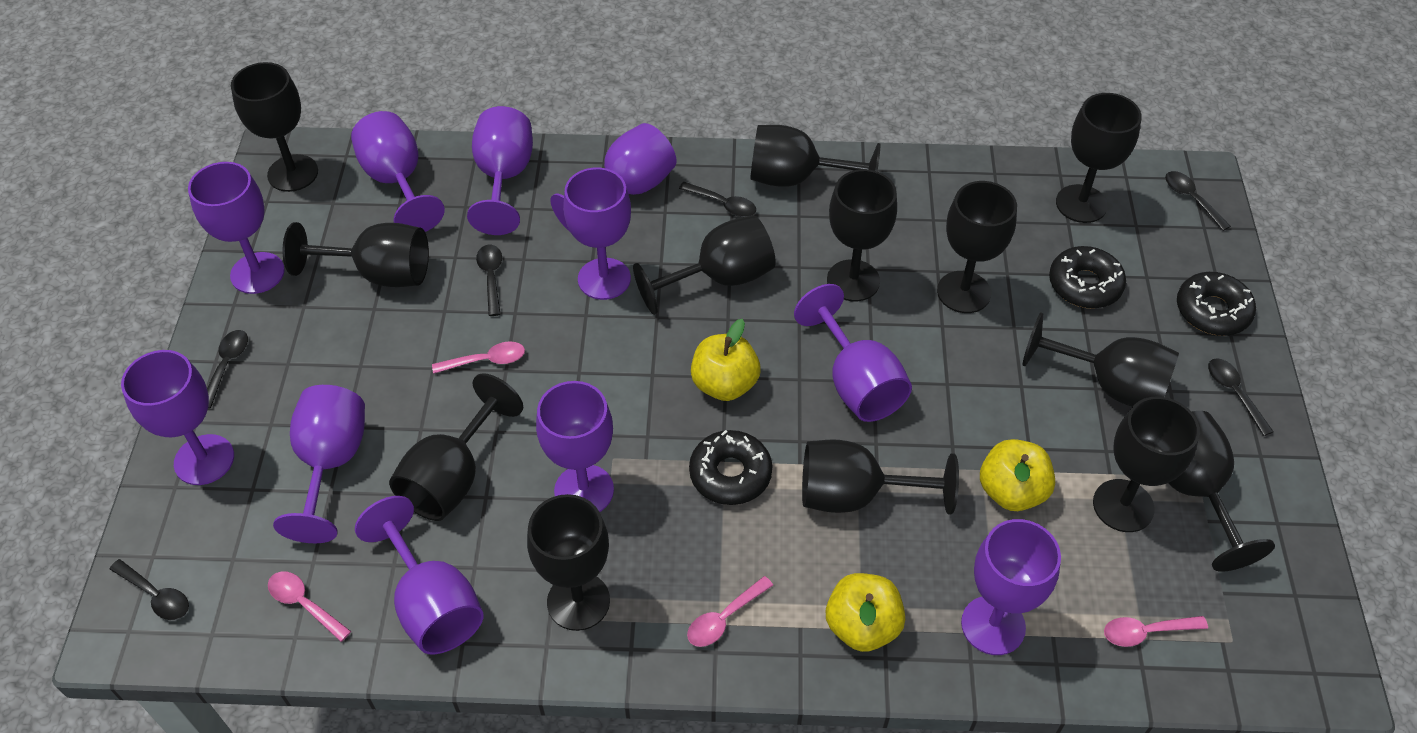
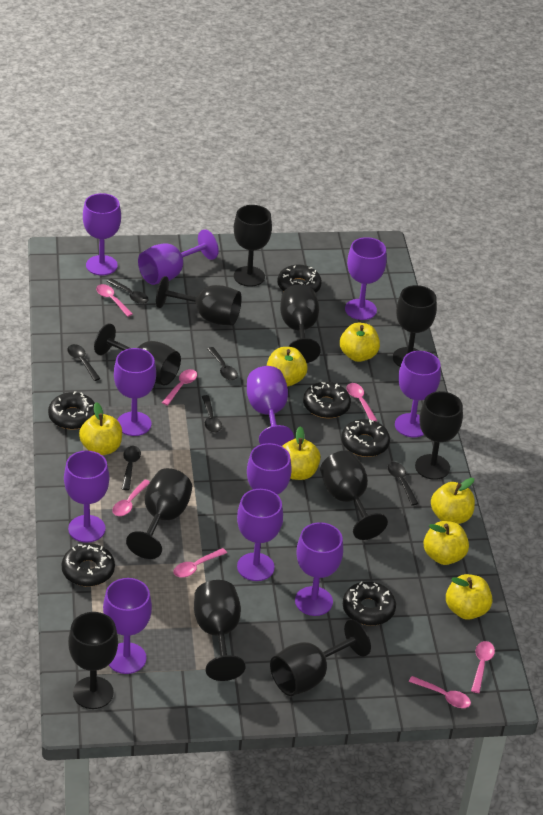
black donut: [689,430,772,505] [1049,246,1126,309] [1177,272,1256,336] = 3 -> [48,391,95,430] [62,543,115,587] [277,265,322,293] [303,382,351,418] [341,419,390,457] [343,581,396,626] = 6
black goblet: [231,62,318,192] [282,222,429,287] [389,373,523,521] [527,494,610,631] [633,215,776,315] [750,125,880,187] [802,439,959,514] [827,169,897,301] [937,181,1017,313] [1022,312,1179,407] [1056,93,1142,223] [1093,397,1200,532] [1169,411,1275,572] = 13 -> [68,612,118,709] [94,323,181,386] [126,468,192,559] [156,276,242,326] [194,580,246,681] [234,205,272,287] [270,619,371,696] [280,284,321,363] [320,451,388,540] [393,285,437,367] [415,391,463,480] = 11
pink spoon: [268,571,351,642] [432,341,525,374] [687,576,773,647] [1104,616,1208,647] = 4 -> [96,284,133,317] [112,480,150,516] [162,369,197,406] [174,548,227,577] [346,383,378,421] [409,676,471,708] [471,641,495,693] = 7
yellow apple: [691,319,761,401] [826,573,905,652] [980,439,1055,511] = 3 -> [79,402,122,455] [267,347,308,386] [282,426,321,480] [340,323,380,362] [424,521,469,565] [431,478,475,524] [446,574,492,620] = 7

